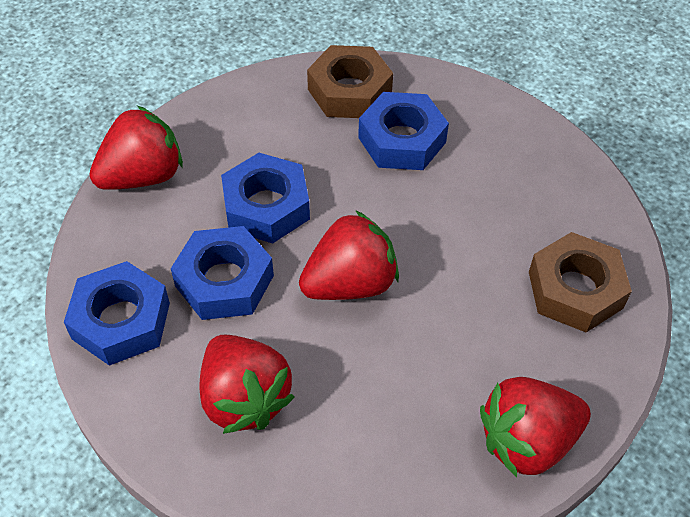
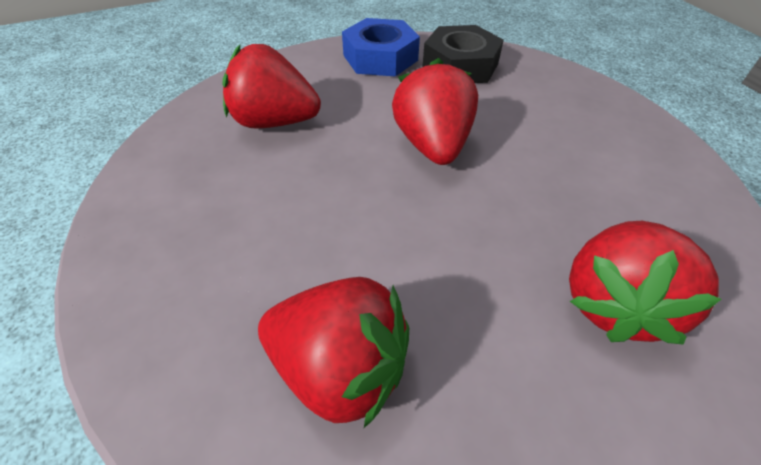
black nut: none = 0 -> [422,25,504,83] = 1
blue nut: [64,261,170,366] [171,226,274,320] [221,153,310,244] [358,92,449,170] = 4 -> [342,18,420,77] = 1
brown nut: [307,45,393,118] [529,232,632,333] = 2 -> none = 0

